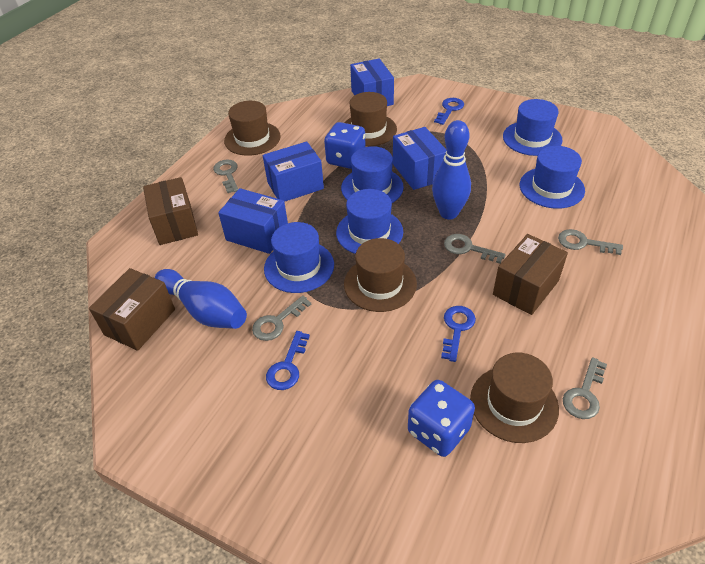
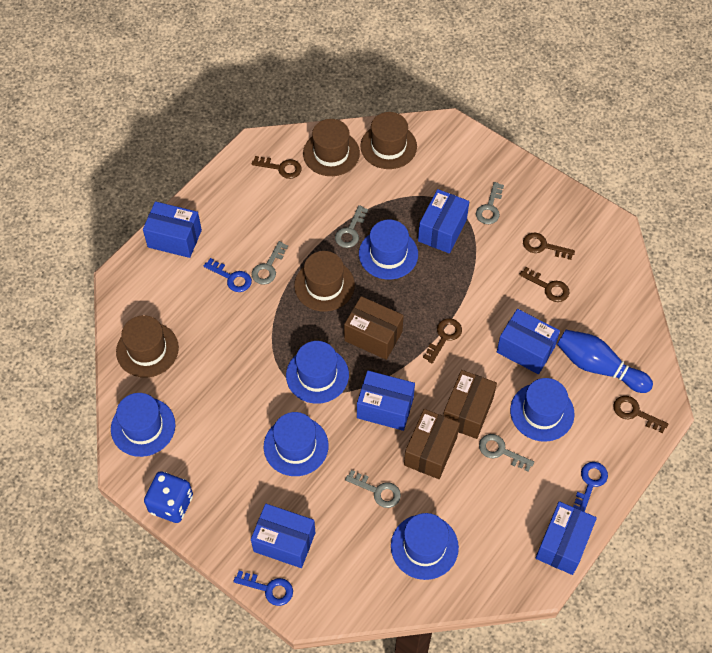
blue bowling pin: [155,269,247,329] [432,120,471,219] = 2 -> [557,330,653,393] = 1
blue box: [218,188,288,254] [263,141,324,202] [350,58,394,106] [393,127,446,190] = 4 -> [143,201,202,258] [251,504,315,568] [357,371,415,431] [418,189,469,253] [497,309,560,374] [535,501,597,575] = 6
blue dice: [324,122,366,169] [408,380,475,457] = 2 -> [144,471,193,523] = 1
blue hat: [264,222,334,293] [336,189,403,254] [341,146,404,203] [503,99,563,156] [520,146,585,209] = 5 -> [111,393,175,457] [264,412,328,476] [286,341,349,404] [359,220,418,280] [391,513,459,580] [510,378,574,442] = 6
brown key: none = 0 -> [252,156,302,179] [423,318,462,363] [519,267,569,302] [523,233,575,260] [613,396,668,433] = 5

